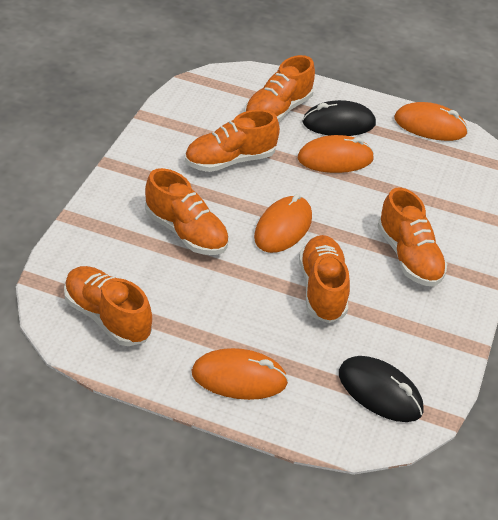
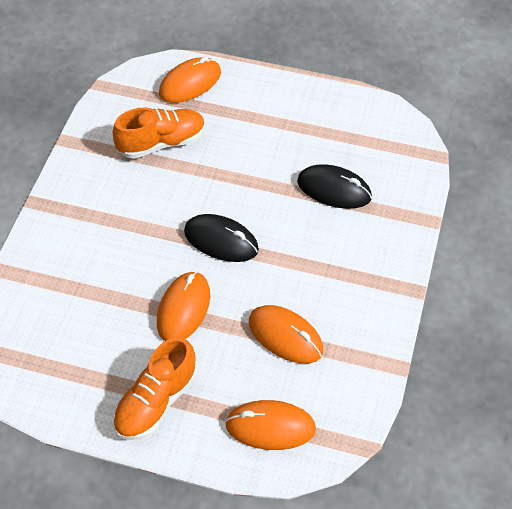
orange shoe: [64,266,152,346] [145,168,229,255] [185,110,280,172] [244,55,315,122] [299,235,350,323] [377,188,447,287] = 6 -> [113,108,205,159] [113,337,197,440] = 2

